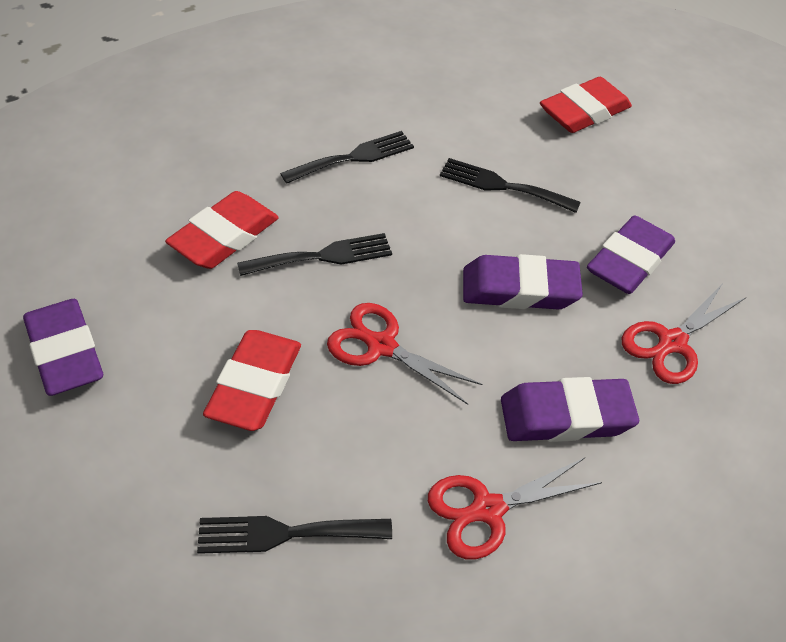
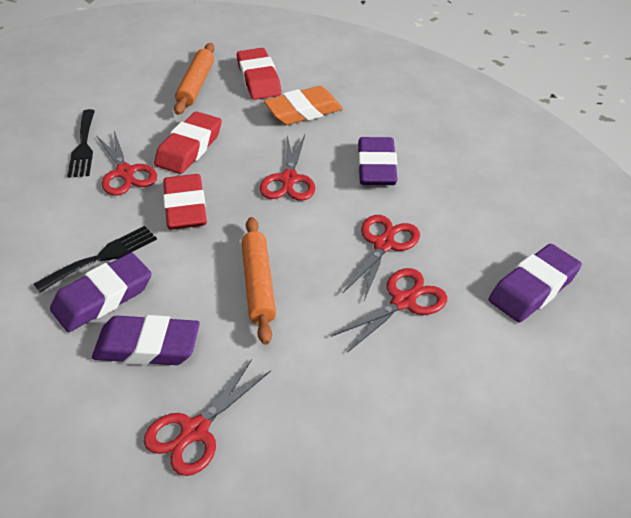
black fork: [197,516,392,554] [237,233,392,276] [280,131,414,184] [440,158,581,213] = 4 -> [34,226,157,293] [67,109,95,178] = 2
orange eraser: none = 0 -> [264,86,343,125] = 1
orange rolling pin: none = 0 -> [174,43,214,115] [241,217,276,345] = 2
red scissors: [327,303,482,405] [428,457,602,559] [622,283,746,384] = 3 -> [96,131,157,196] [144,359,271,476] [260,135,315,201] [331,268,447,353] [342,215,420,301] = 5

